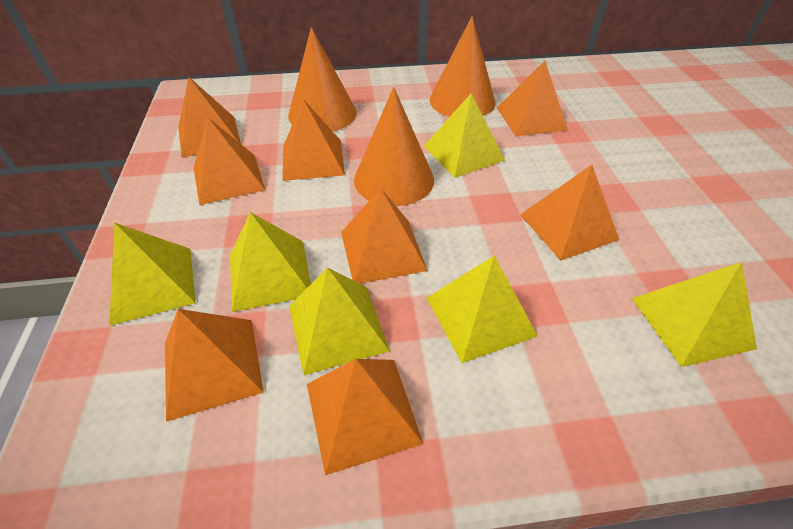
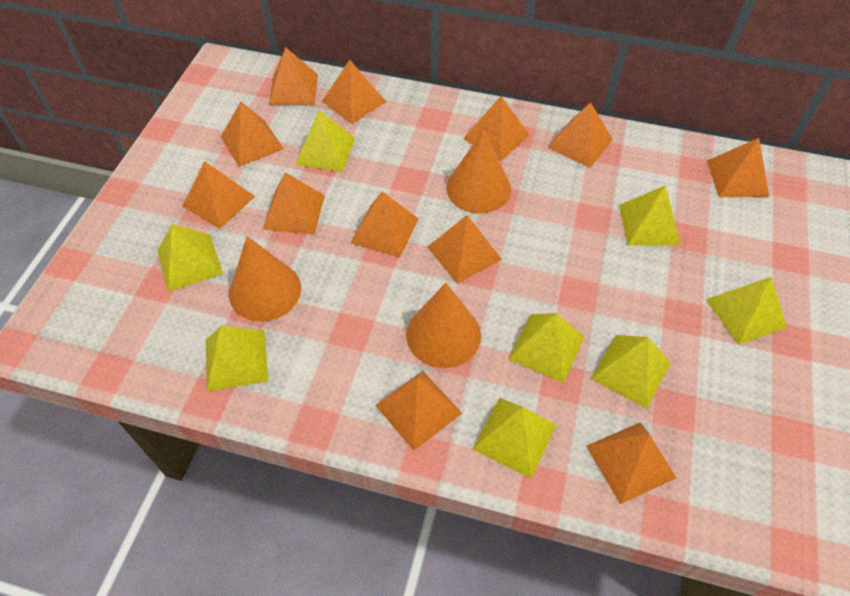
orange pyramid: [165,309,264,422] [178,77,241,157] [194,118,265,205] [282,99,345,181] [307,359,423,475] [341,188,428,283] [497,61,568,136] [520,165,619,260] = 8 -> [183,161,255,229] [221,102,284,167] [263,172,325,235] [269,48,318,105] [322,60,386,124] [351,192,419,258] [375,371,462,451] [427,215,502,284] [463,96,529,161] [547,102,613,168] [586,423,676,504] [707,138,769,197] = 12
yellow pyramid: [109,222,196,326] [230,212,311,312] [289,267,389,375] [424,93,505,178] [427,255,538,363] [631,262,757,367] = 6 -> [157,224,223,292] [206,326,268,392] [295,110,355,172] [473,398,556,478] [508,313,584,383] [591,335,671,408] [619,185,681,246] [706,277,787,345] = 8

